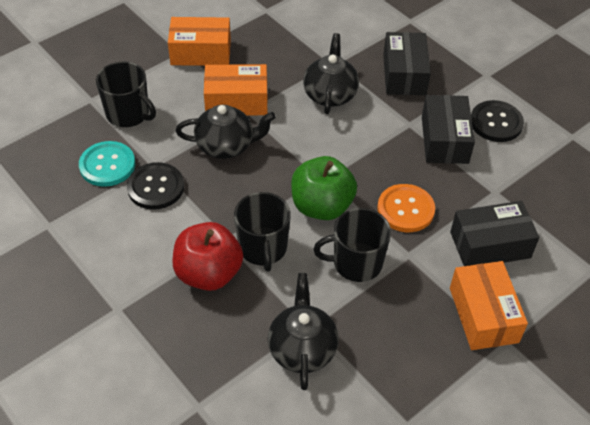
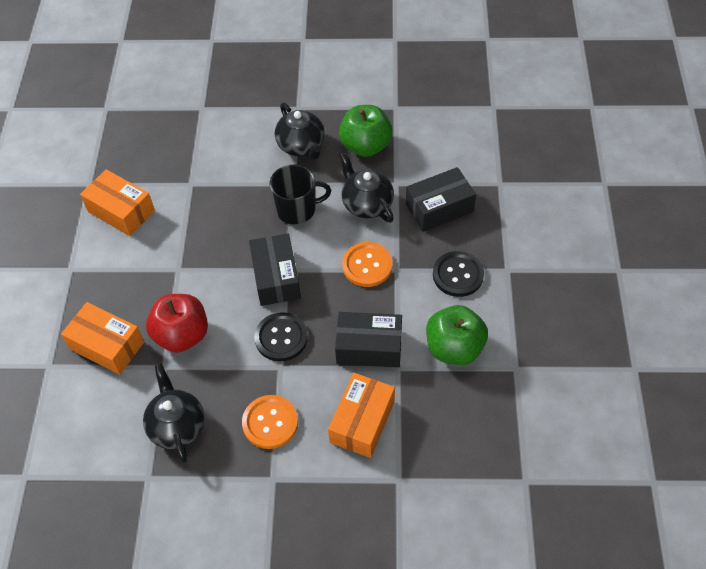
black mug: [96,62,156,127] [234,192,291,272] [313,208,391,282] = 3 -> [270,165,331,224] = 1
green apple: [291,156,357,220] = 1 -> [339,105,393,157] [426,305,488,365] = 2
orange button: [377,184,435,232] = 1 -> [242,395,298,449] [342,242,393,287] = 2
turquoise button: [79,141,135,187] = 1 -> none = 0

